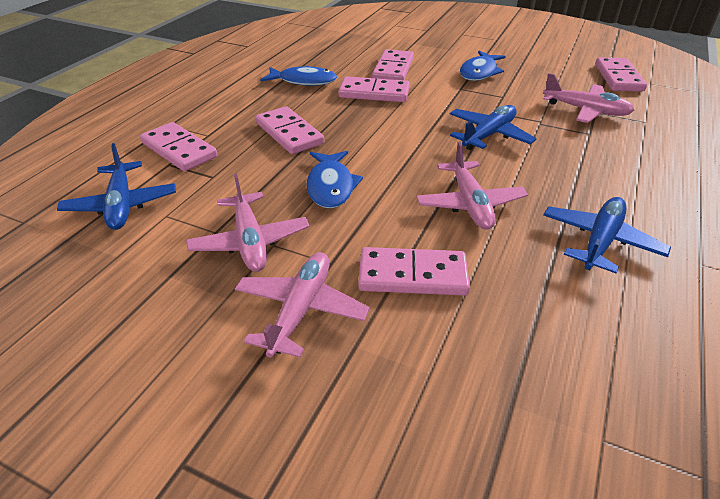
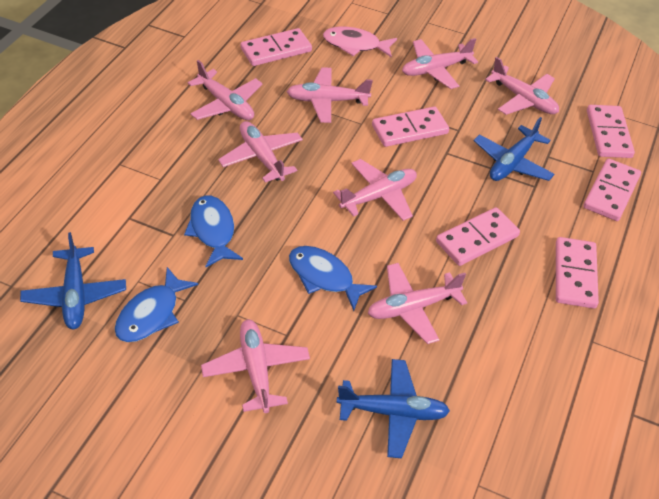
pink fish: none = 0 -> [323,27,397,58] = 1
pink plane: [186,174,310,272] [235,252,370,357] [417,142,528,230] [543,73,635,123] = 4 -> [188,60,262,120] [201,319,310,413] [218,121,303,182] [287,67,373,123] [333,159,417,221] [368,263,467,344] [402,38,478,89] [485,57,559,115] = 8

